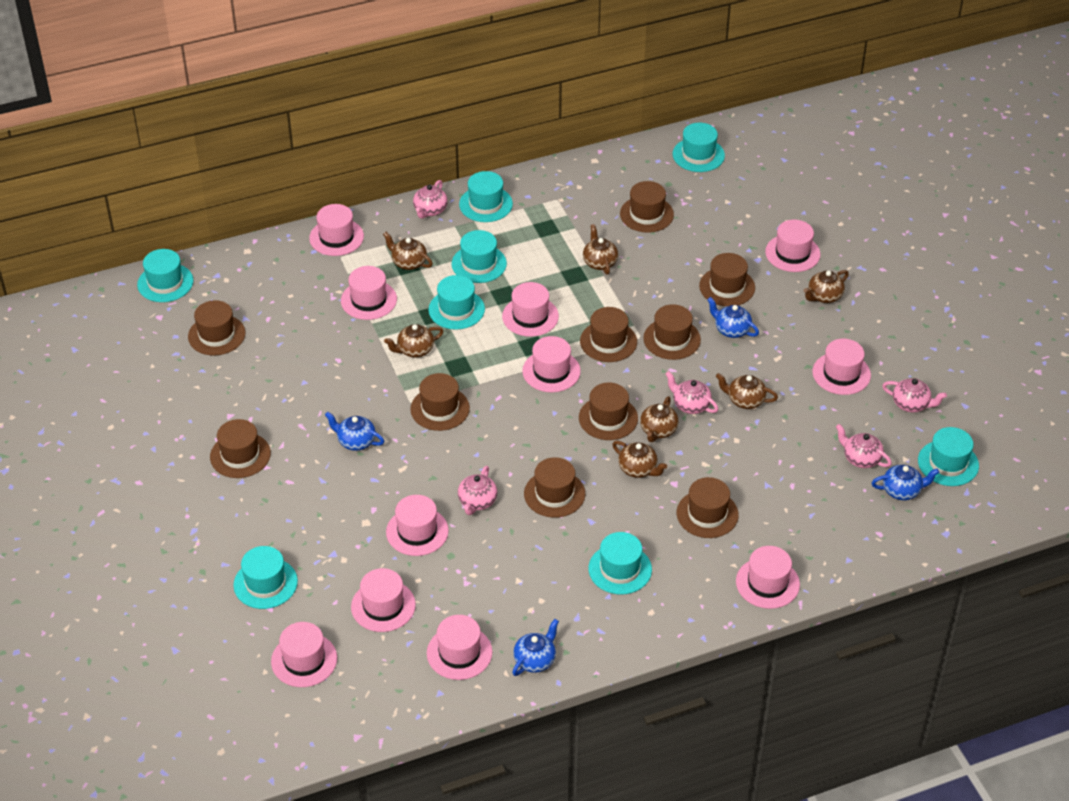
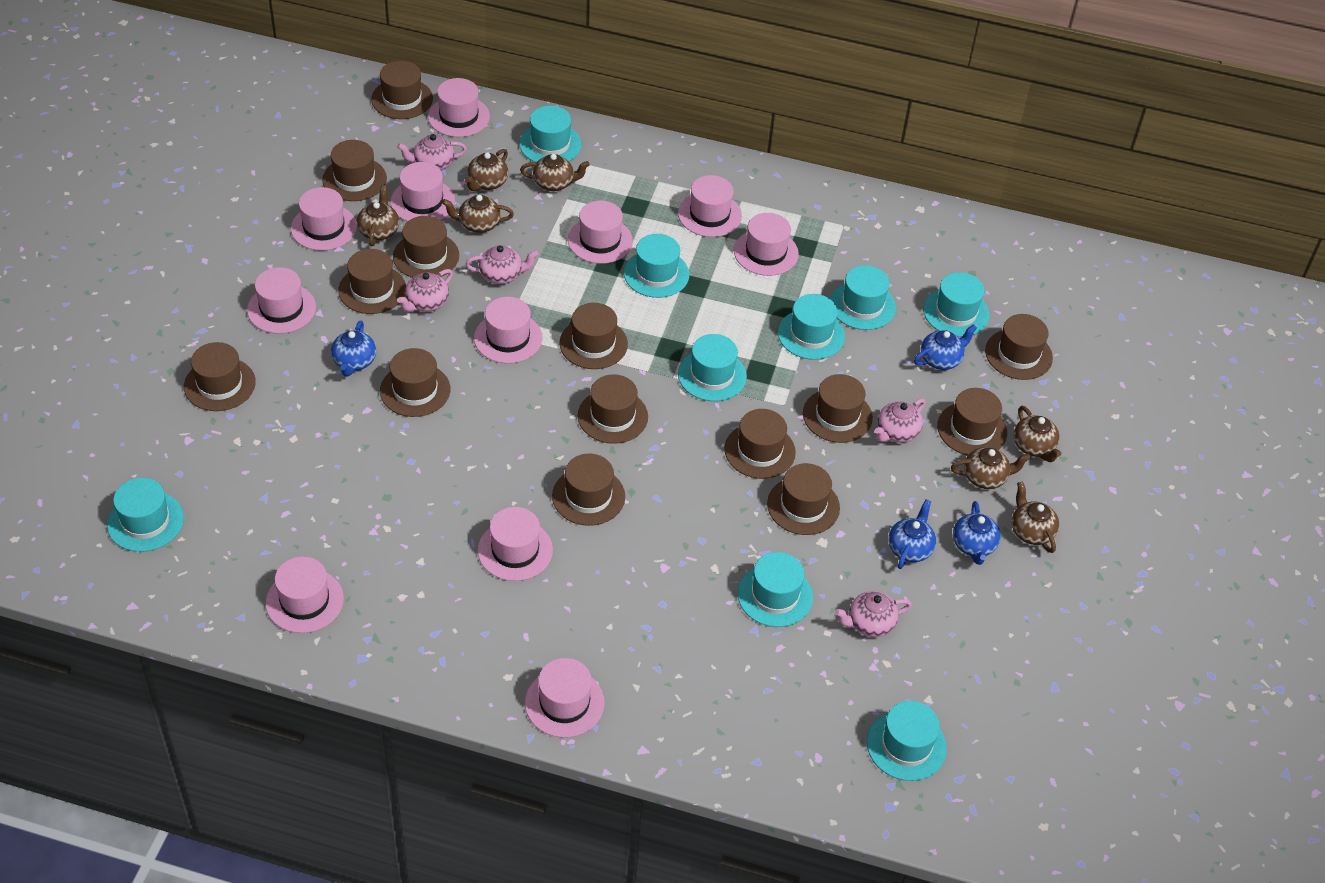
brown hat: [188,300,245,356] [210,419,271,478] [410,373,470,431] [524,457,585,518] [579,383,638,440] [580,307,637,362] [620,181,674,233] [643,304,701,360] [677,477,739,538] [699,253,755,306] = 10 -> [184,342,256,411] [322,140,387,201] [338,249,406,314] [371,61,433,119] [380,348,450,417] [393,216,459,278] [552,454,625,526] [560,303,628,369] [578,374,648,444] [724,409,796,479] [767,463,840,535] [803,374,873,443] [937,388,1007,455] [985,314,1053,380] = 14
turquoise hat: [137,249,193,302] [233,546,298,609] [428,275,485,330] [452,230,507,283] [459,171,513,222] [588,532,652,594] [673,123,725,172] [918,427,979,486] = 8 -> [107,478,184,552] [519,106,582,163] [624,234,690,298] [678,334,747,401] [737,552,813,627] [778,294,845,360] [830,265,896,330] [867,701,947,781] [923,272,990,337] = 9

